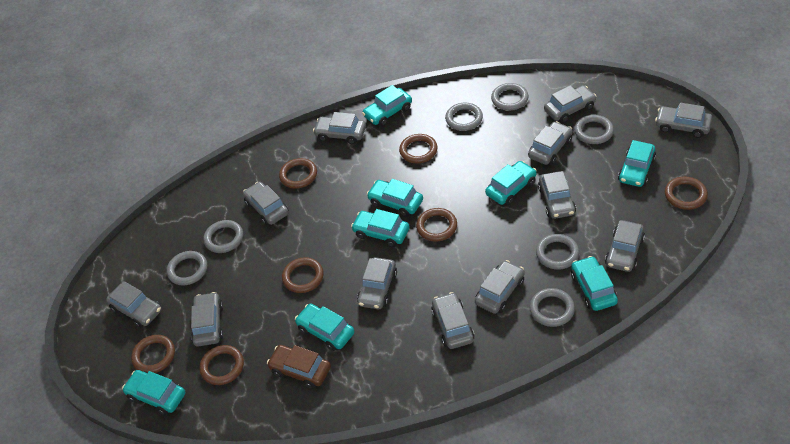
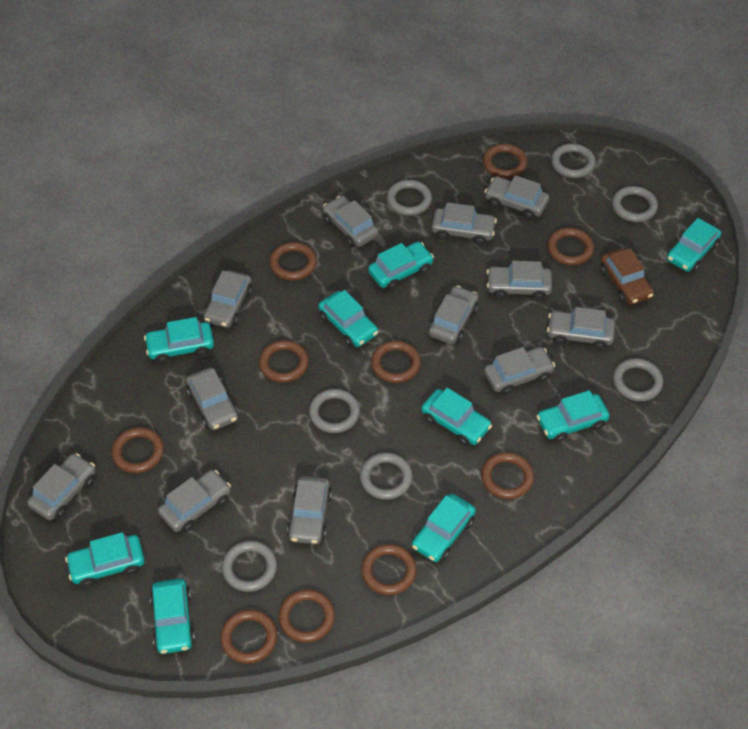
brown ring: [131,335,175,373] [200,345,244,385] [279,158,317,189] [282,257,324,293] [399,134,438,163] [416,208,457,242] [665,177,708,210] = 7 -> [111,427,164,473] [220,609,277,664] [259,340,309,383] [270,242,317,280] [278,589,335,643] [361,544,417,595] [371,341,421,383] [481,452,534,499] [483,144,527,178] [547,228,594,265] = 10
turquoise car: [122,370,185,415] [295,304,355,351] [351,209,410,247] [362,85,412,126] [367,179,423,217] [485,161,536,205] [571,256,618,311] [618,140,656,187] = 8 -> [65,532,145,587] [144,317,214,364] [150,579,195,654] [318,290,378,347] [368,242,434,290] [412,494,476,562] [421,388,492,446] [537,390,610,442] [667,218,721,272] = 9

